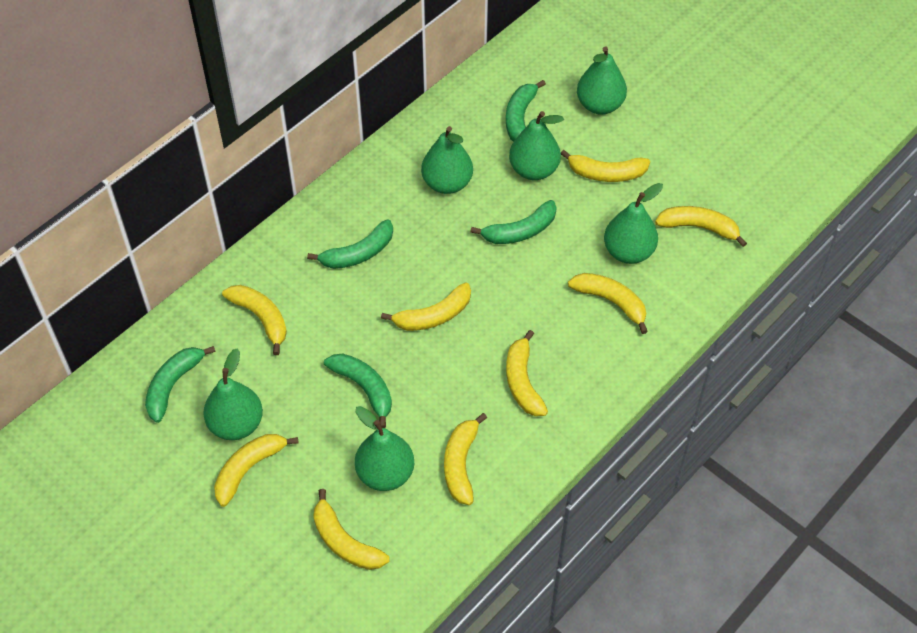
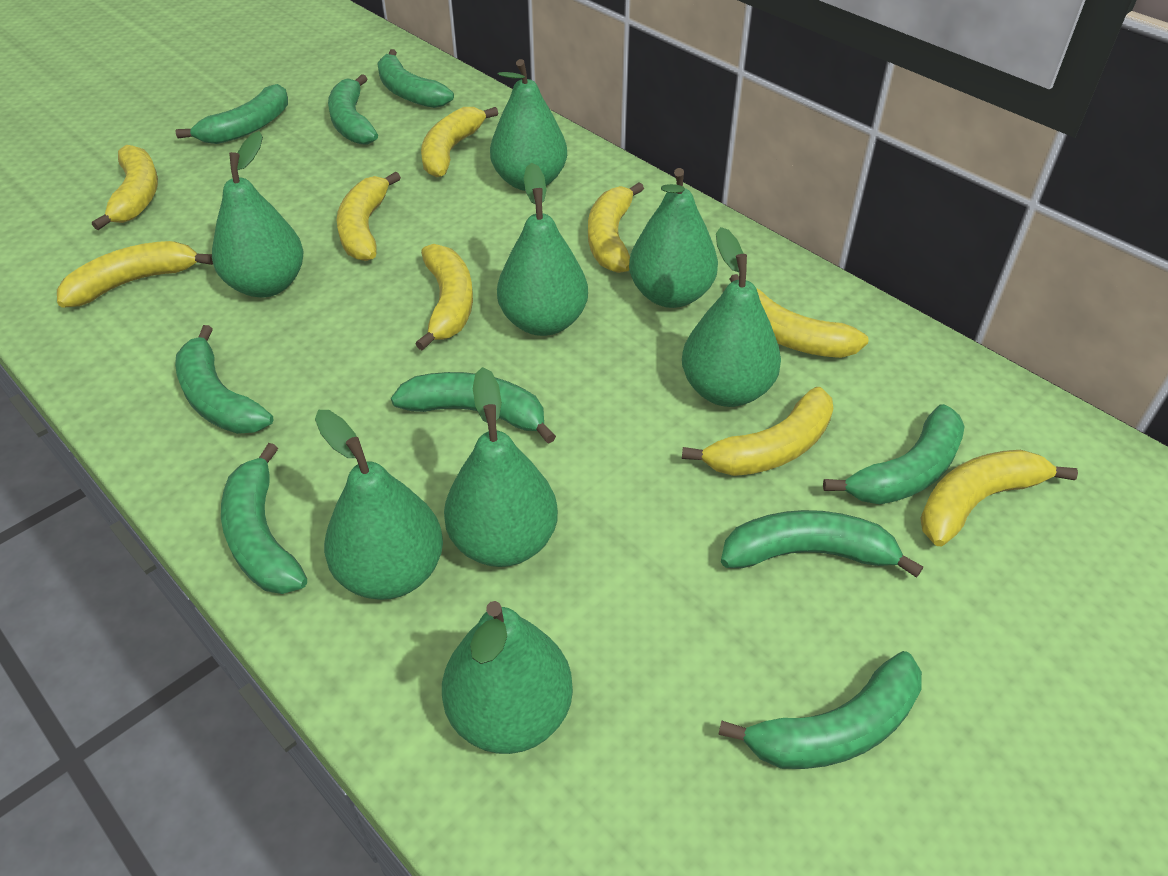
green banana: [145,346,215,423] [307,219,393,269] [324,354,392,428] [470,200,557,244] [506,80,546,142] = 5 -> [175,84,288,144] [175,325,273,434] [221,443,307,594] [328,74,378,145] [377,49,454,108] [391,372,556,444] [718,651,922,769] [721,510,923,578] [823,404,965,504] = 9
green pear: [203,348,263,440] [355,406,414,491] [421,126,473,194] [509,111,564,180] [577,46,627,115] [604,183,663,264] = 6 -> [212,131,303,298] [315,410,443,600] [442,601,573,754] [444,367,558,567] [490,59,567,191] [497,163,588,336] [629,168,718,308] [682,227,781,407] = 8

